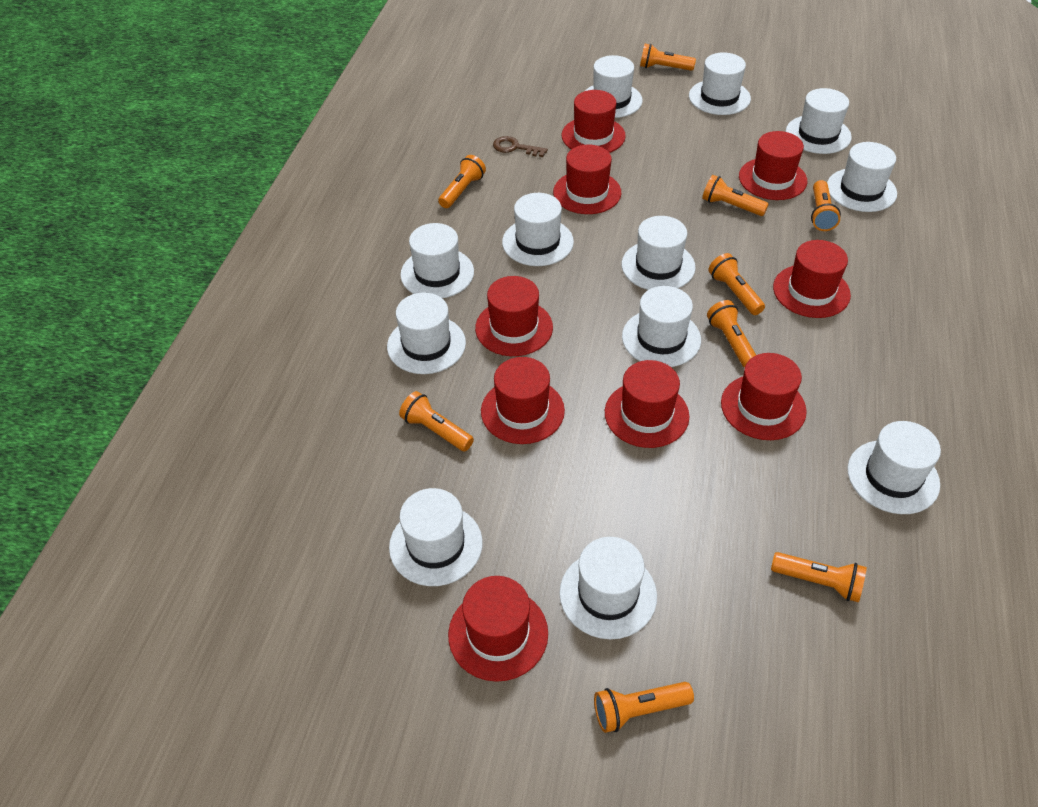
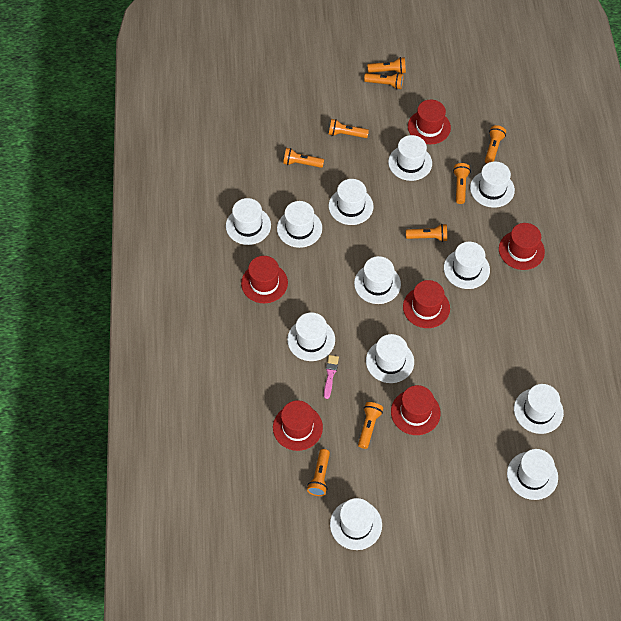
brown key: [493,136,548,157] = 1 -> none = 0
pink brush: none = 0 -> [324,355,339,399] = 1
red hat: [448,576,548,682] [475,276,553,356] [481,357,565,444] [553,145,621,214] [562,90,626,153] [605,360,689,448] [721,353,807,440] [739,131,807,200] [773,240,851,318] = 9 -> [241,256,288,303] [273,400,323,451] [391,385,441,435] [403,280,450,328] [408,100,451,144] [499,223,545,270] = 6

